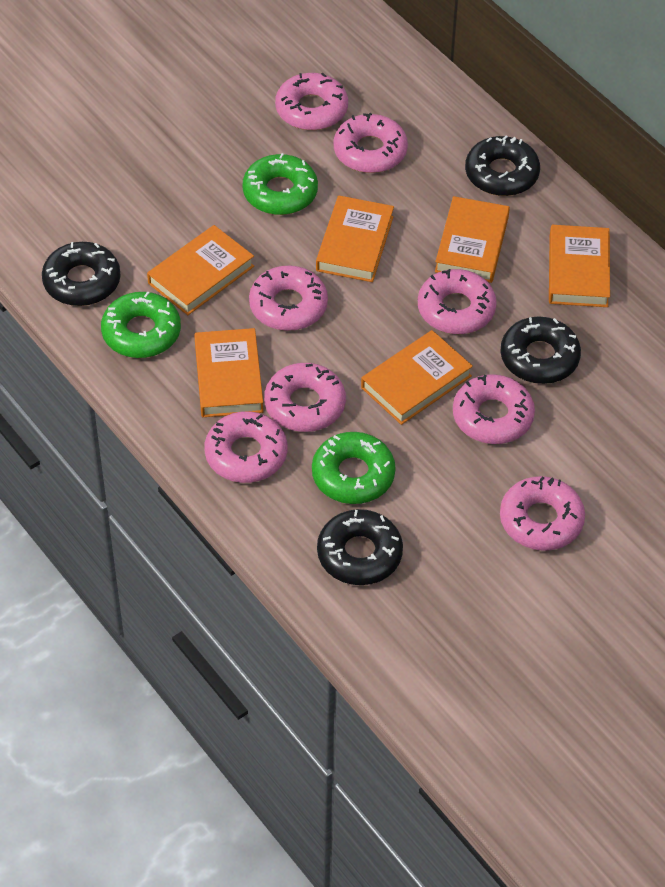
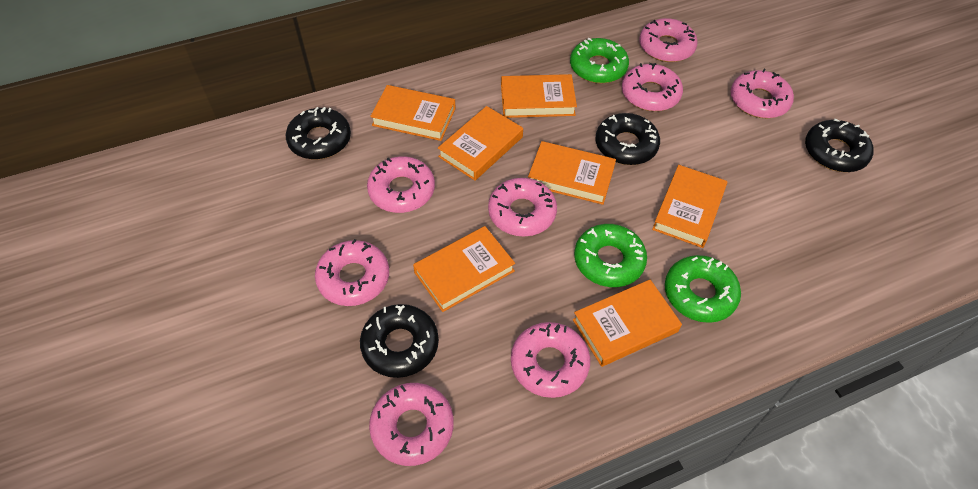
orange book: [147,225,254,315] [194,328,263,417] [316,196,394,282] [361,330,473,425] [435,196,510,283] [549,225,610,307] = 6 -> [370,85,456,141] [413,226,515,312] [438,106,523,181] [501,74,577,118] [528,141,616,205] [573,280,682,367] [652,165,727,248] = 7

